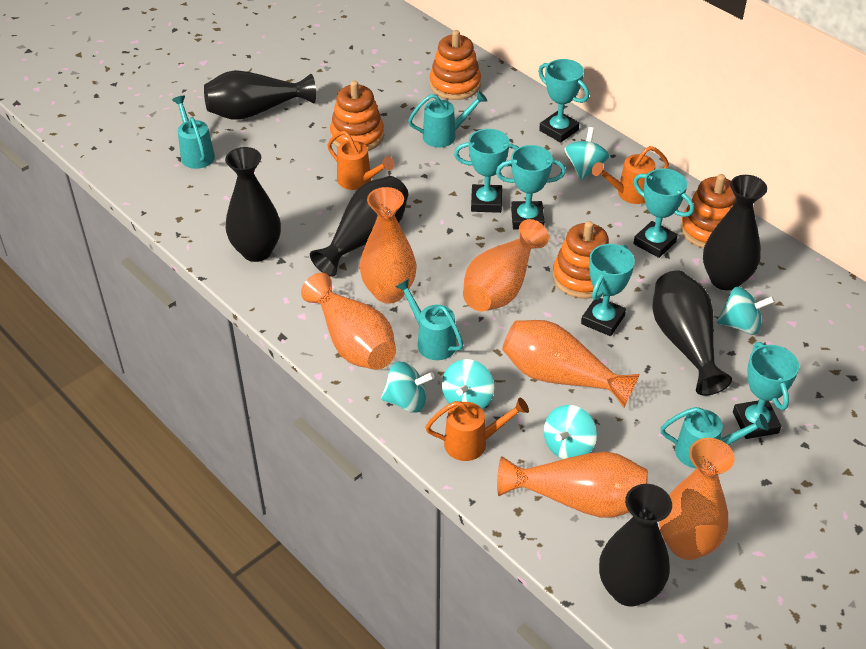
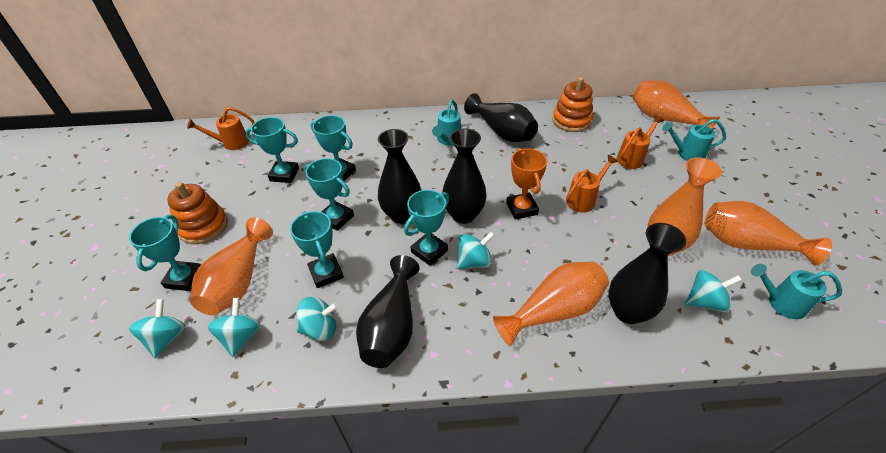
black vase: [204,70,316,120] [225,147,281,262] [310,176,408,277] [599,484,672,607] [652,270,732,396] [703,175,767,291] = 6 -> [356,255,419,368] [378,129,421,224] [442,129,486,224] [464,93,538,142] [609,223,686,324] = 5
orange stacking toy: [330,80,384,151] [430,30,481,100] [552,221,609,299] [681,174,736,249] = 4 -> [167,182,228,244] [552,77,593,132] = 2
orange trophy: none = 0 -> [506,148,547,220] = 1
orange vase: [301,273,396,370] [360,187,416,303] [463,219,549,312] [497,452,648,518] [502,320,640,408] [659,438,735,560] = 6 -> [190,218,273,315] [493,262,609,346] [632,80,721,129] [648,157,722,256] [704,201,832,266] = 5
turquoise watering can: [172,96,215,169] [396,279,463,360] [408,91,487,147] [660,407,769,468] = 4 -> [432,100,461,145] [662,119,726,161] [751,264,842,319] = 3

